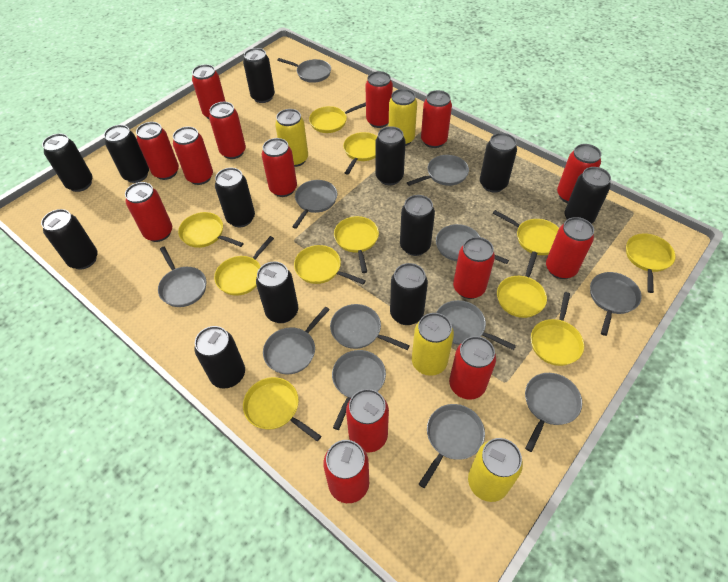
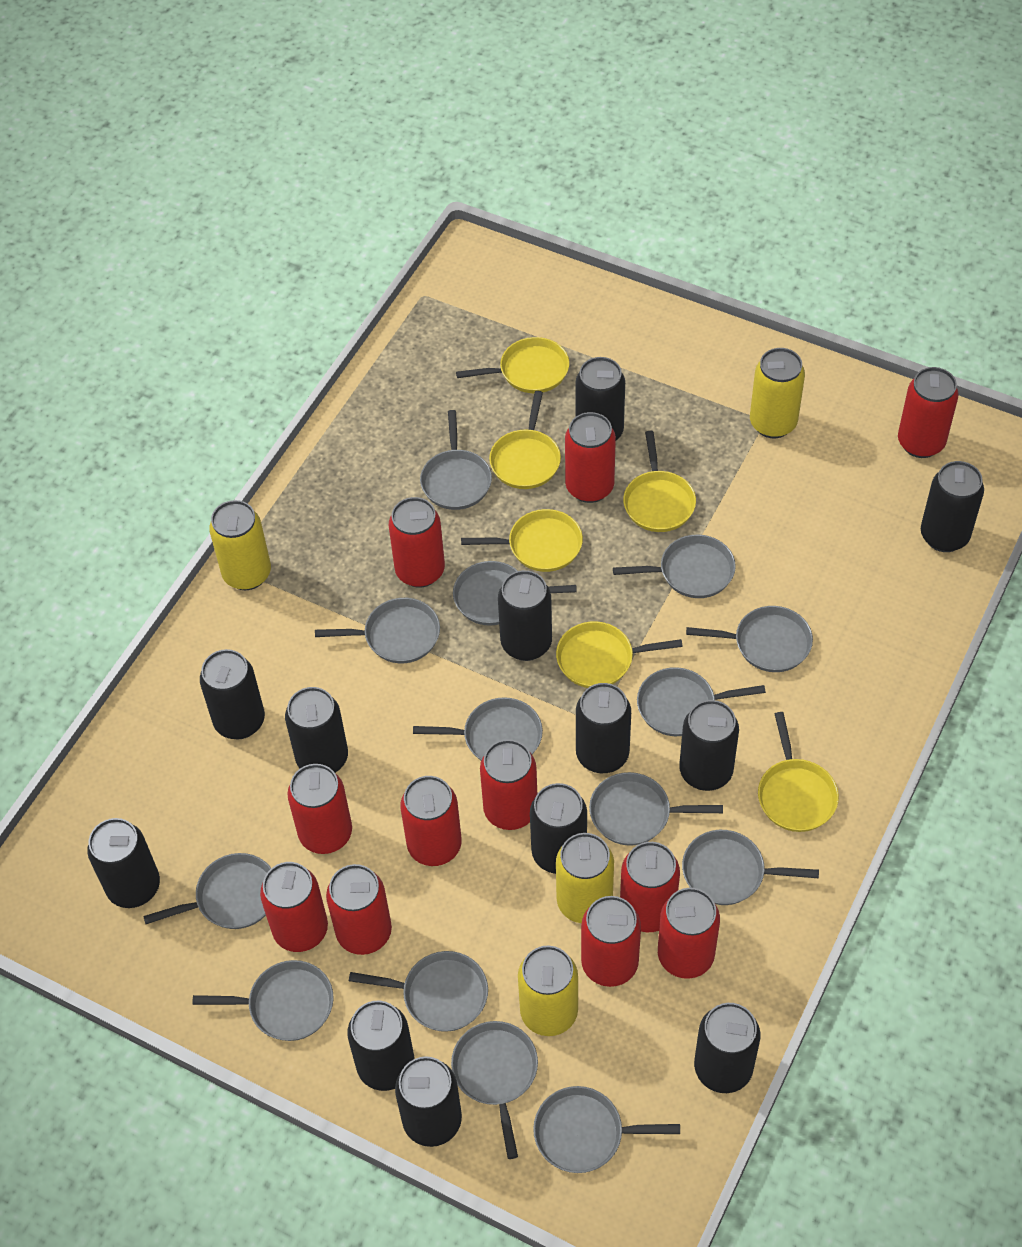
grey pan: [158,247,207,307] [263,306,330,374] [277,58,331,83] [292,180,337,229] [330,304,410,350] [332,350,386,430] [407,155,469,186] [419,404,485,488] [436,224,509,264] [436,300,516,350] [525,373,582,452] [590,272,642,336] = 12 -> [143,853,271,929] [192,960,334,1041] [315,598,440,663] [349,951,488,1032] [413,697,543,761] [420,410,492,510] [451,1021,538,1159] [453,561,577,626] [533,1086,680,1173] [589,772,723,846] [613,535,736,598] [637,667,766,736] [682,830,819,905] [686,606,813,672] = 14
red can: [125,182,172,242] [136,122,179,180] [173,127,213,185] [192,64,226,120] [209,102,246,159] [262,138,297,197] [323,440,369,503] [346,389,389,453] [365,71,393,128] [421,90,452,148] [449,336,496,400] [453,237,495,299] [546,217,594,279] [557,144,602,203] = 14 -> [260,862,328,952] [287,764,352,854] [326,864,392,955] [388,497,445,588] [401,776,462,866] [480,739,537,830] [565,412,616,503] [581,896,641,987] [620,842,680,932] [658,888,720,979] [898,367,959,458] = 11
yellow pan: [178,212,244,248] [214,236,274,296] [243,377,321,441] [294,245,366,284] [309,102,366,133] [334,216,379,273] [343,132,377,175] [493,210,559,255] [497,251,547,318] [531,292,584,366] [626,233,676,293] = 11 -> [456,337,569,393] [461,509,583,572] [489,391,561,489] [556,621,683,688] [623,431,696,532] [758,712,839,832] = 6

